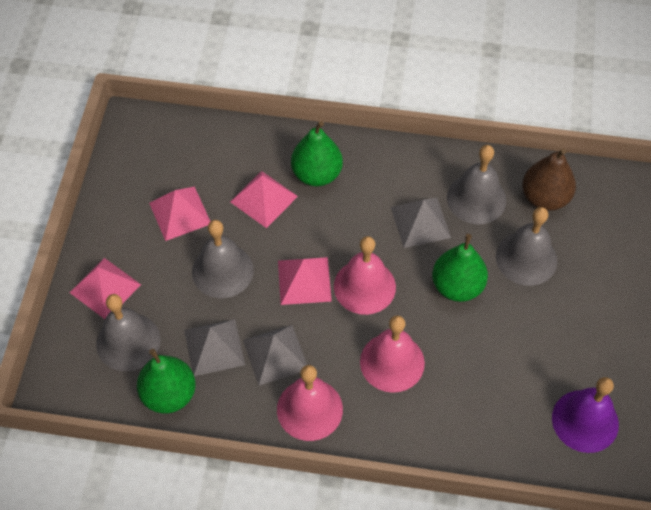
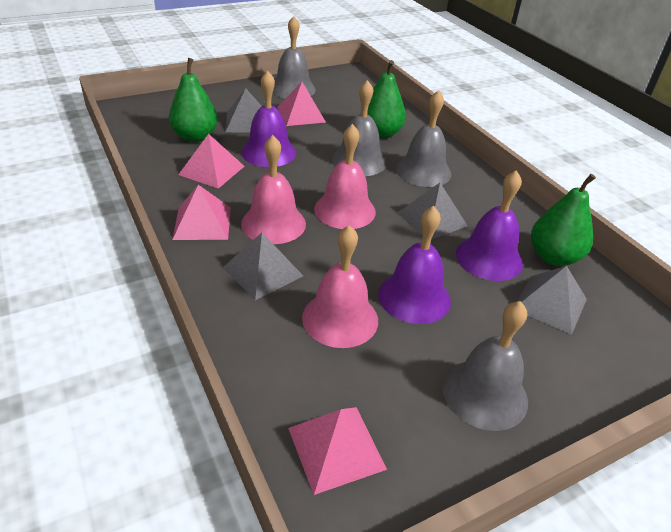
brown pear: [522,148,576,211] = 1 -> none = 0
grey pyramid: [184,319,245,376] [243,325,307,385] [391,198,451,248] = 3 -> [223,233,303,300] [225,88,262,132] [397,183,468,240] [517,266,587,335] = 4
purple bell: [552,377,619,453] = 1 -> [241,71,296,167] [378,206,451,324] [456,170,523,281] = 3

